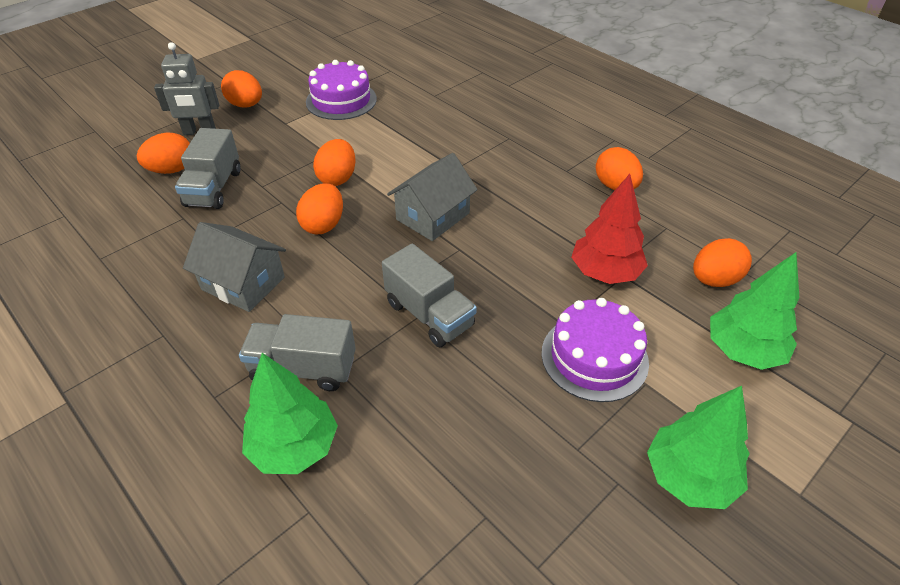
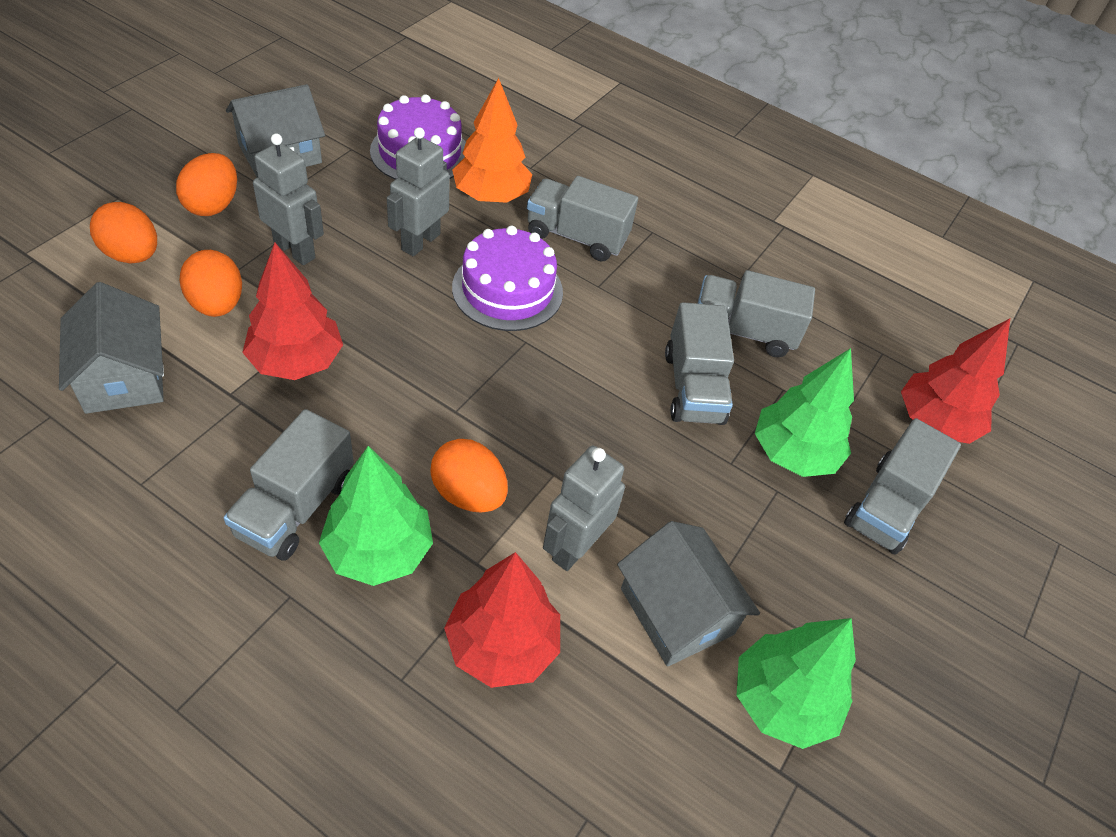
grey house: [183,222,286,312] [387,153,478,241] = 2 -> [59,282,164,414] [226,84,325,177] [617,521,760,667] = 3
grey robot: [154,42,219,135] = 1 -> [253,134,324,265] [387,127,450,256] [543,446,625,571] = 3
grey truck: [175,128,241,209] [239,314,356,391] [382,244,477,347] = 3 -> [224,409,354,561] [527,176,638,262] [665,302,734,425] [697,270,815,357] [844,418,961,555] = 5
orange egg: [136,133,190,174] [221,70,262,107] [296,183,343,234] [313,139,356,186] [596,147,643,190] [693,238,752,287] = 6 -> [90,202,157,264] [176,153,237,216] [179,250,242,317] [430,439,508,513] = 4
orange tree: none = 0 -> [452,78,532,203] = 1
red tree: [571,174,648,284] = 1 -> [242,243,343,380] [444,552,560,688] [901,319,1010,444] = 3

